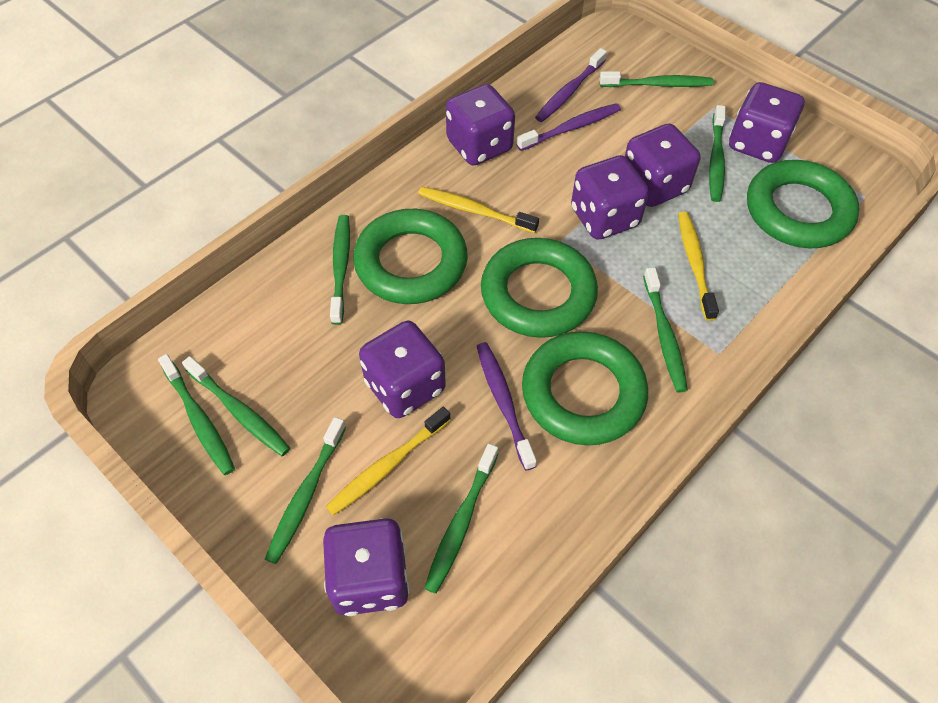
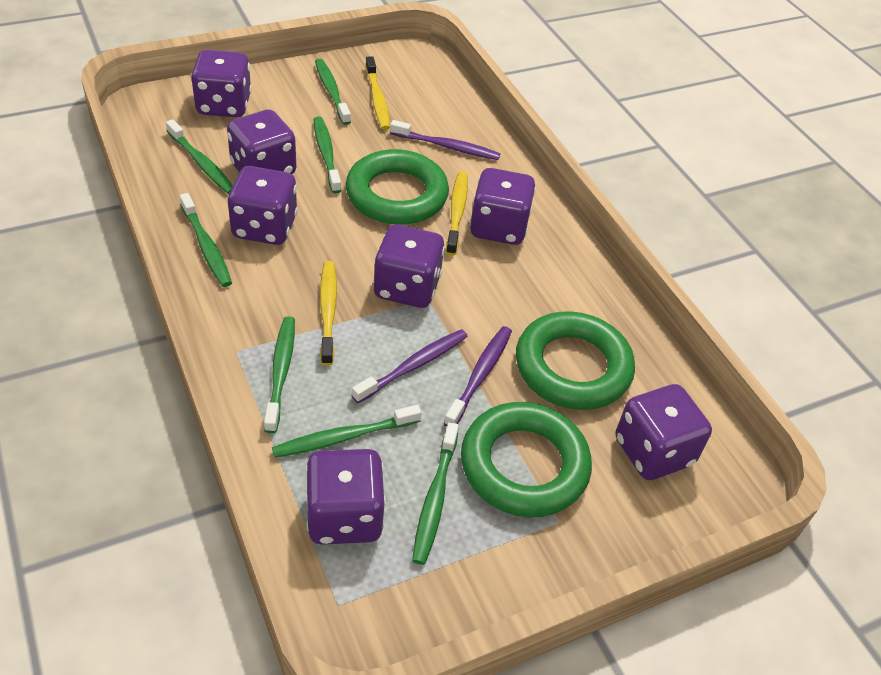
green ring: [353,209,468,304] [481,238,598,338] [522,331,648,445] [747,160,859,248] = 4 -> [346,149,449,225] [461,402,592,517] [516,311,635,410] = 3
green toothbrush: [158,354,235,475] [182,356,290,456] [265,417,346,564] [330,215,350,325] [424,444,498,594] [600,71,714,87] [643,267,688,393] [709,105,726,202] = 8 -> [166,119,233,194] [180,193,232,287] [264,316,295,433] [272,405,422,458] [313,117,341,193] [315,59,351,125] [412,422,459,565] = 7
purple dice: [323,518,409,616] [359,321,446,418] [446,84,515,166] [571,155,649,240] [625,123,701,207] [729,82,804,163] = 6 -> [191,49,252,117] [227,110,296,174] [227,166,298,245] [305,449,386,545] [373,224,445,308] [470,168,536,245] [615,384,712,480] = 7

